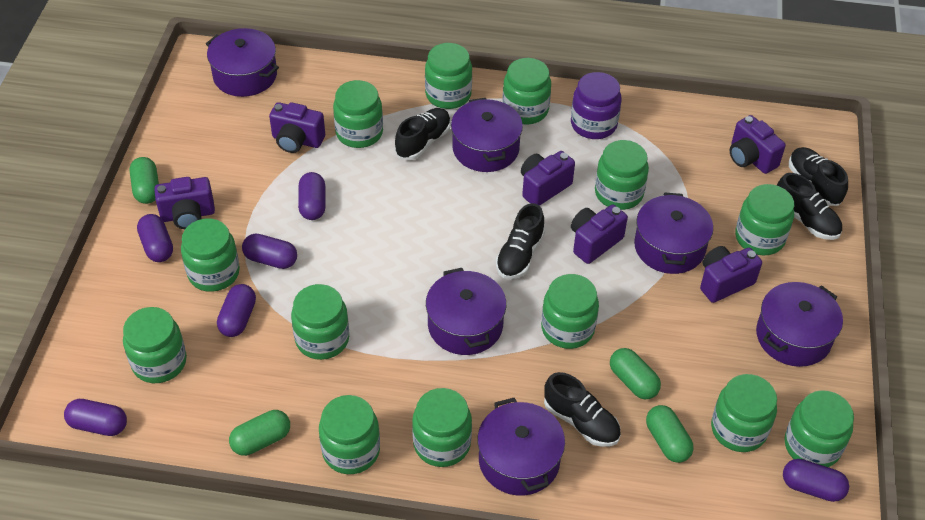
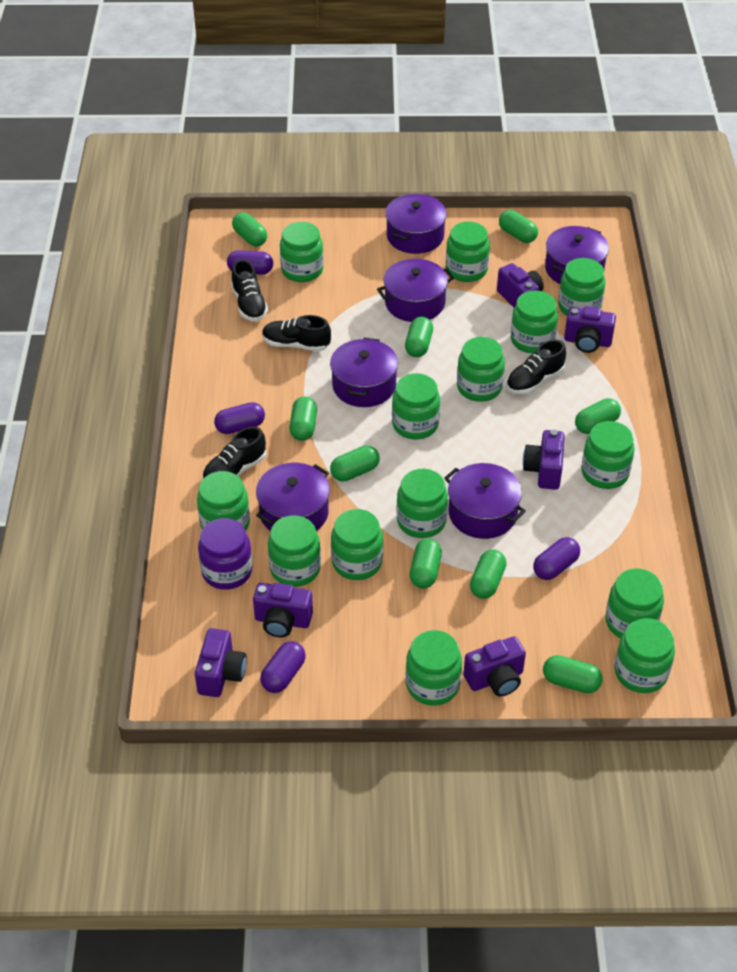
black shoe: [395,108,451,160] [495,203,545,279] [544,372,621,447] [777,173,842,240] [789,147,848,206] = 5 -> [202,426,266,479] [231,260,268,321] [262,315,331,351] [506,339,566,394] = 4
green capsule: [130,157,159,204] [229,410,290,456] [610,348,661,399] [646,405,693,463] = 4 -> [232,212,267,246] [289,397,317,441] [330,445,380,481] [405,317,433,357] [410,539,442,588] [470,550,506,599] [499,210,538,243] [543,655,603,693] [575,398,621,434] = 9
green jar: [123,307,187,383] [181,218,240,292] [291,284,349,360] [319,395,380,474] [333,80,383,148] [412,388,472,467] [425,43,472,109] [503,58,551,124] [541,274,599,349] [595,140,649,210] [711,374,777,452] [735,184,794,255] [784,390,854,467] = 13 -> [197,471,250,531] [268,515,321,587] [280,222,323,282] [331,509,383,580] [392,373,440,439] [396,469,448,538] [406,630,462,705] [446,222,490,282] [457,337,505,402] [511,291,558,354] [558,258,605,316] [581,421,635,489] [605,568,664,638] [615,618,675,693] = 14
purple capsule: [64,399,127,436] [137,214,173,262] [217,284,256,337] [242,234,297,269] [298,172,326,220] [783,459,849,502] = 6 -> [214,402,265,434] [227,250,273,275] [260,641,306,693] [533,537,580,580] = 4

